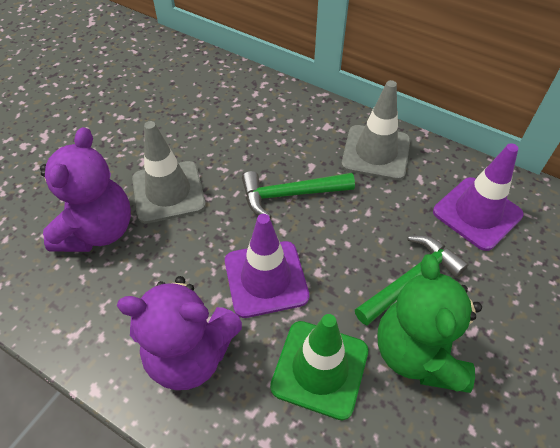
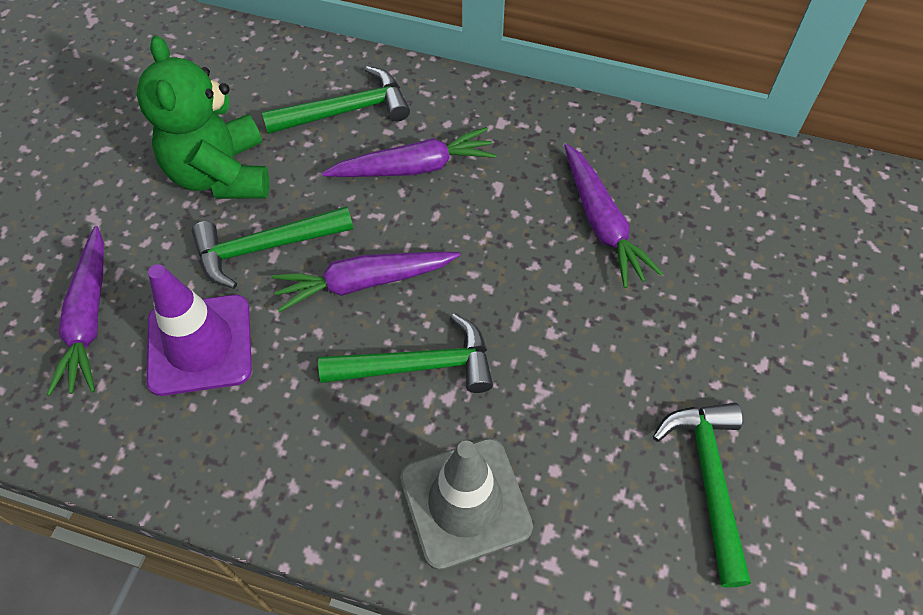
green hammer: [242,171,355,218] [355,235,469,326] = 2 -> [192,206,353,289] [262,66,410,134] [318,313,493,393] [653,403,751,588] = 4
green traffic cone: [270,314,368,420] = 1 -> none = 0
grey traffic cone: [132,121,206,223] [341,80,410,180] = 2 -> [400,438,533,570] = 1
purple carrot: none = 0 -> [47,226,104,396] [272,252,460,312] [322,127,497,177] [564,143,663,288] = 4
purple teddy bear: [40,127,131,252] [117,276,242,390] = 2 -> none = 0
purple traffic cone: [225,214,309,318] [433,143,524,251] = 2 -> [146,264,252,396] = 1

